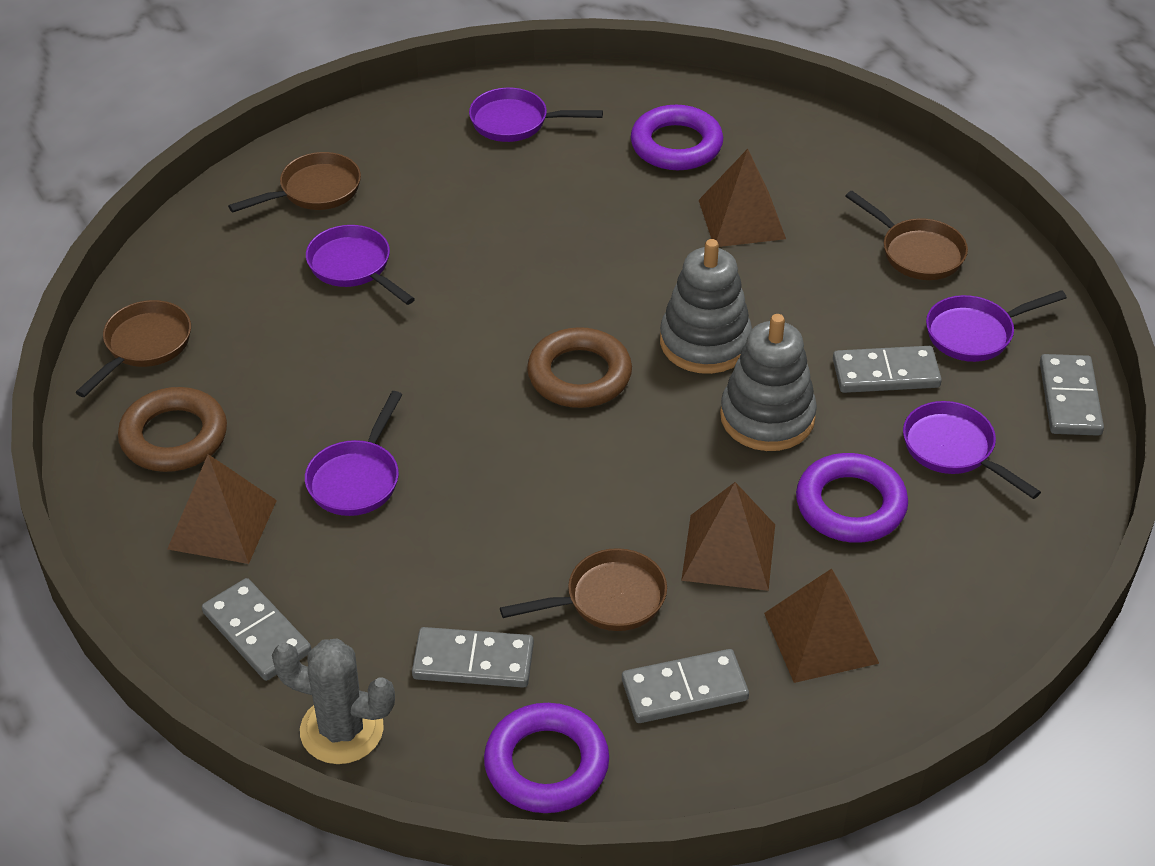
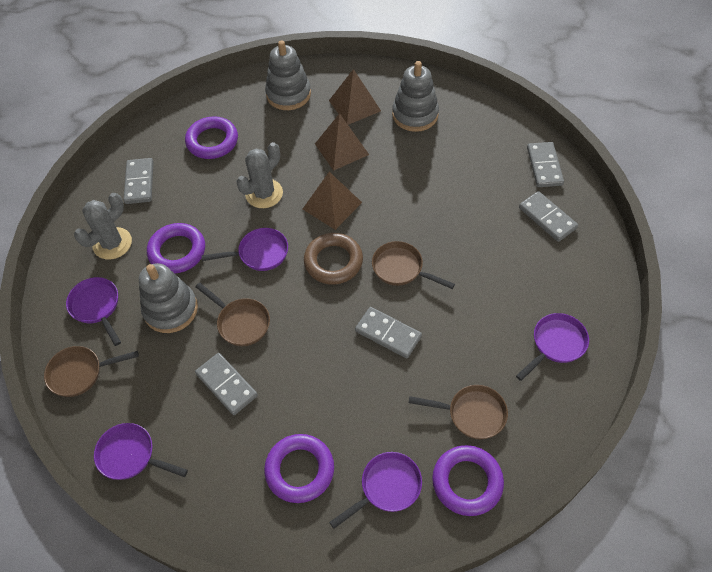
brown pyramid: [167,454,277,564] [681,482,775,591] [699,149,786,247] [764,568,879,683] = 4 -> [303,172,362,230] [315,113,369,171] [329,69,381,125] = 3
brown ring: [118,387,227,472] [527,327,632,408] = 2 -> [304,233,363,285] = 1
grey cactus: [272,639,395,764] = 1 -> [74,193,132,260] [236,142,283,208] = 2
grey stacking toy: [660,239,752,374] [720,314,817,451] = 2 -> [139,263,198,333] [265,40,311,110] [392,61,439,132] = 3
purple ring: [484,703,609,813] [631,105,723,170] [796,453,908,543] = 3 -> [147,223,205,273] [185,117,238,159] [264,434,334,503] [432,445,504,516] = 4

